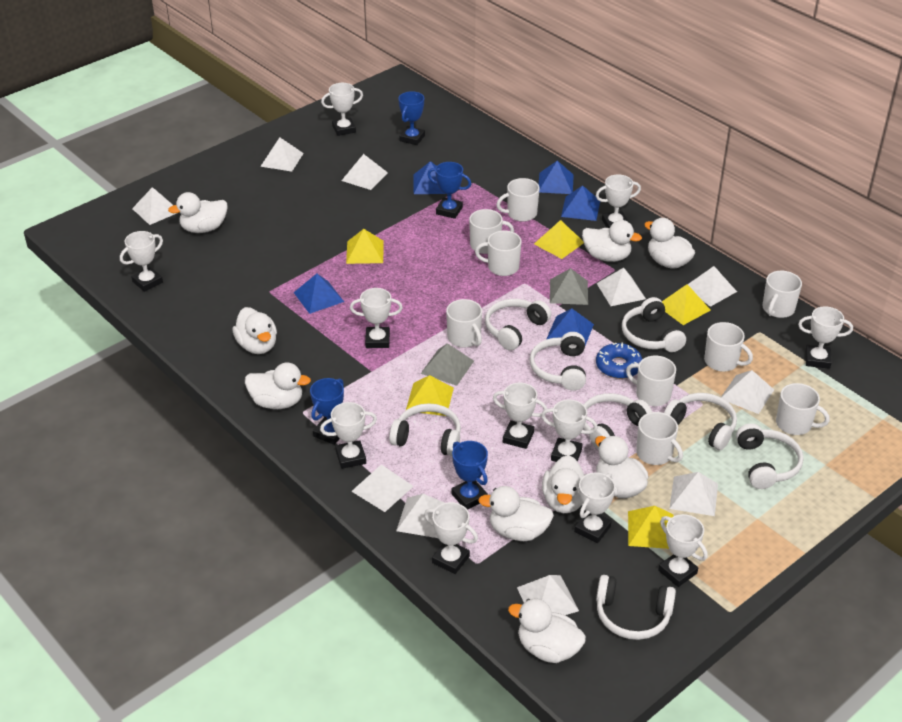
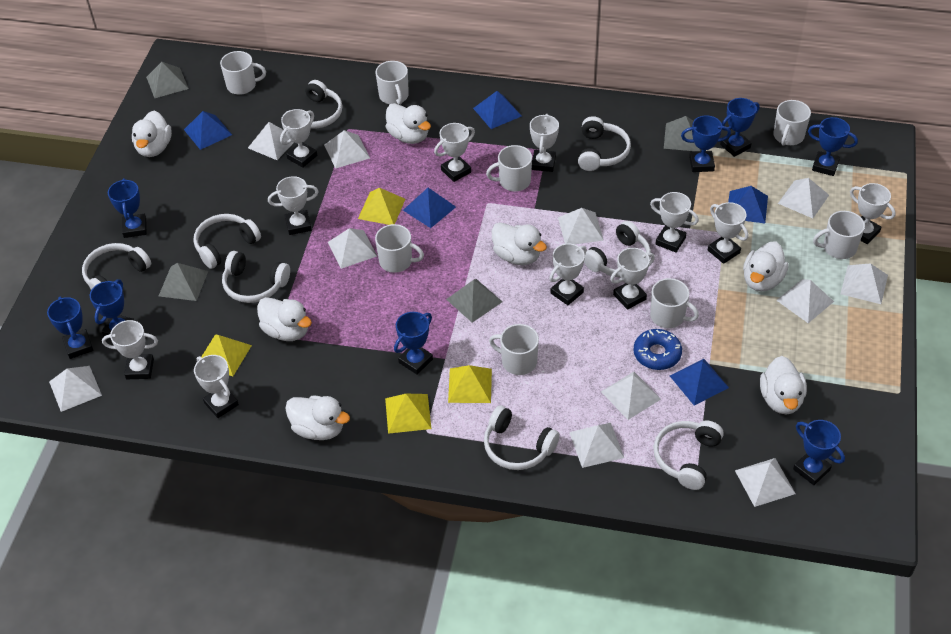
blue trophy: [310,378,344,445] [398,91,425,145] [427,162,471,219] [451,441,488,510] = 4 -> [47,297,93,359] [90,279,134,336] [108,179,147,238] [394,312,433,375] [681,115,731,172] [720,98,760,157] [793,420,845,485] [808,117,858,176] = 8
grey pyramid: [420,343,474,386] [550,268,588,305] = 2 -> [146,62,189,98] [159,263,208,301] [446,279,502,323] [664,116,701,151] = 4
white duck: [168,192,228,233] [232,307,277,354] [245,362,311,409] [478,486,554,541] [508,599,586,663] [542,455,586,513] [582,220,642,262] [595,436,648,498] [644,218,695,269] = 9 -> [132,111,172,157] [257,297,312,341] [285,396,350,440] [385,103,431,144] [492,222,547,265] [743,242,788,292] [760,356,807,414] = 7
white mug: [446,299,482,348] [469,209,514,254] [475,231,521,276] [496,178,540,222] [626,356,676,406] [636,412,683,465] [704,322,753,372] [762,271,802,318] [776,383,830,435] = 9 -> [220,51,266,95] [375,224,424,273] [376,61,409,105] [486,145,532,191] [489,324,539,375] [650,278,699,328] [774,100,811,146] [813,211,865,259] = 8
white pyramid: [132,187,177,225] [260,138,304,172] [341,154,388,190] [351,465,414,512] [396,494,445,538] [517,575,579,615] [596,268,646,306] [669,472,718,516] [688,266,737,307] [721,370,774,414] = 10 -> [49,366,102,412] [248,122,294,160] [324,130,370,169] [328,228,377,269] [558,208,604,244] [569,423,624,468] [601,372,661,420] [735,458,796,507] [776,279,834,323] [778,178,829,218] [840,263,888,304] = 11
yellow pyramid: [346,229,384,264] [406,375,454,416] [534,220,584,259] [628,506,674,549] [662,284,711,325] = 5 -> [201,335,252,376] [358,188,405,225] [385,394,431,434] [448,365,492,403] = 4

